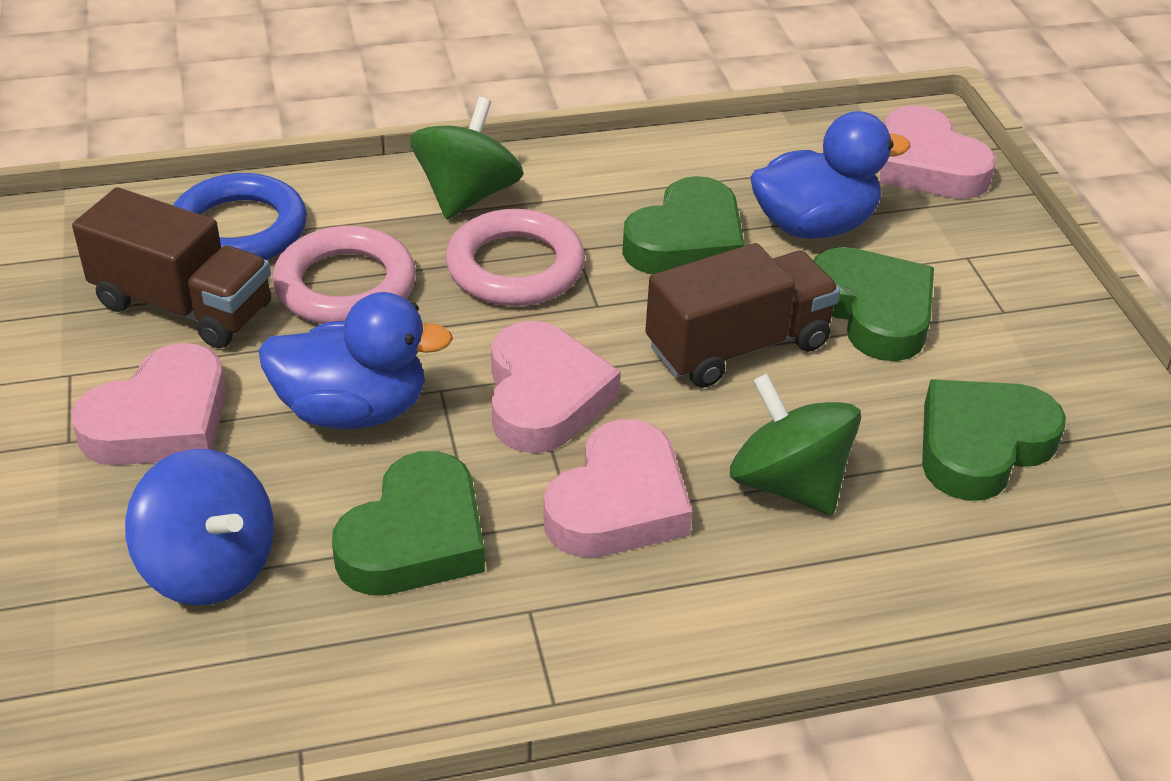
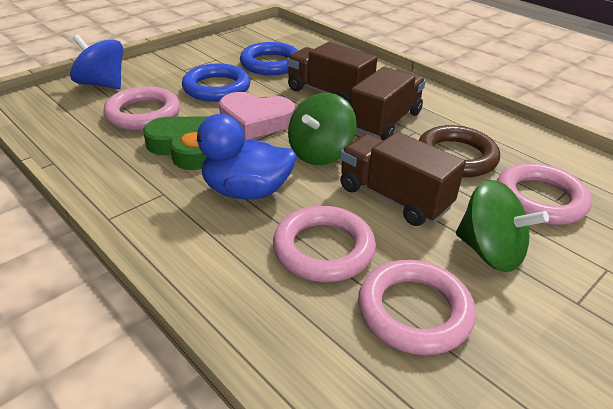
blue duck: [259,292,453,429] [750,111,911,239] = 2 -> [180,114,297,199] = 1
blue ring: [173,173,307,260] = 1 -> [182,63,250,102] [240,42,298,75] = 2
brown ring: none = 0 -> [419,125,500,177] = 1
brown truck: [72,187,271,348] [645,243,840,388] = 2 -> [287,42,377,104] [340,132,466,226] [350,67,426,140] = 3
green heart: [332,451,485,595] [622,176,744,274] [814,247,934,361] [922,380,1066,501] = 4 -> [143,117,208,170] = 1
pink heart: [71,343,226,466] [491,321,621,453] [544,419,693,558] [880,105,996,199] = 4 -> [219,92,295,140] = 1
pink ring: [273,226,416,324] [446,209,585,306] = 2 -> [103,86,180,130] [273,206,376,282] [358,260,476,355] [497,163,592,225] = 4

